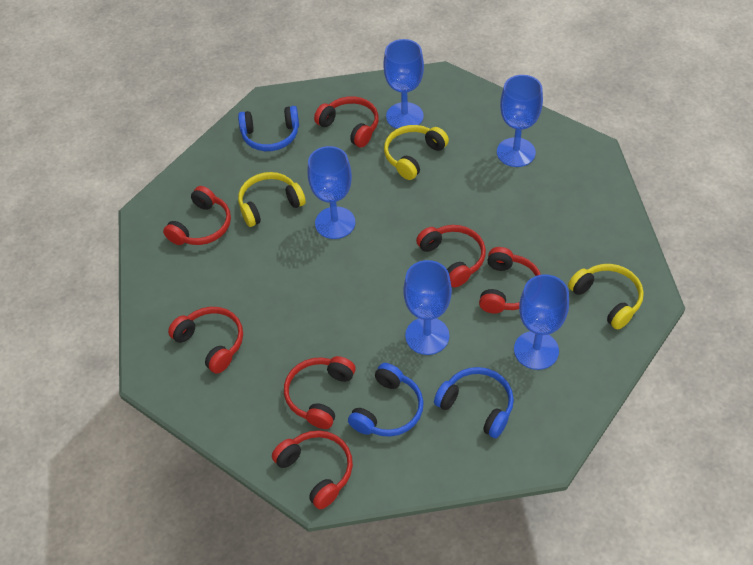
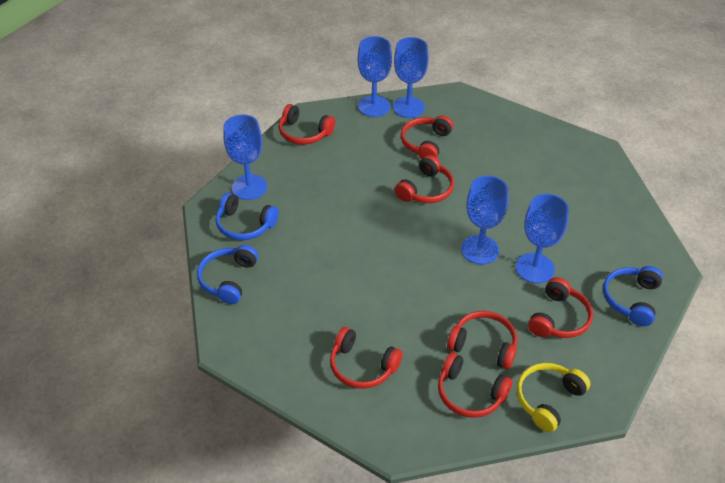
yellow headphones: [238,172,306,227] [384,125,449,180] [568,264,644,330] = 3 -> [517,363,590,432] = 1

